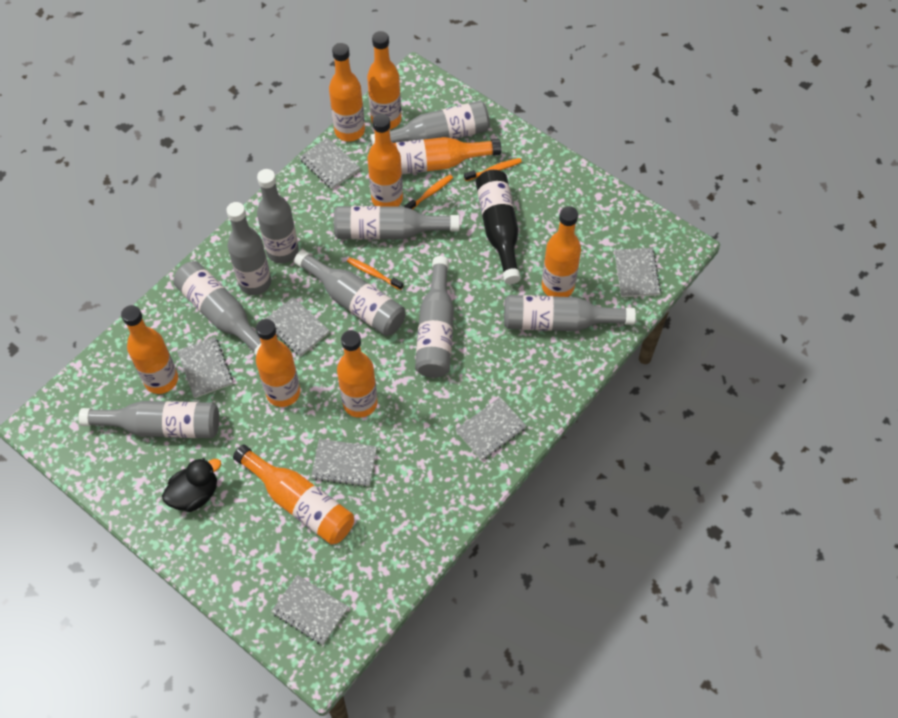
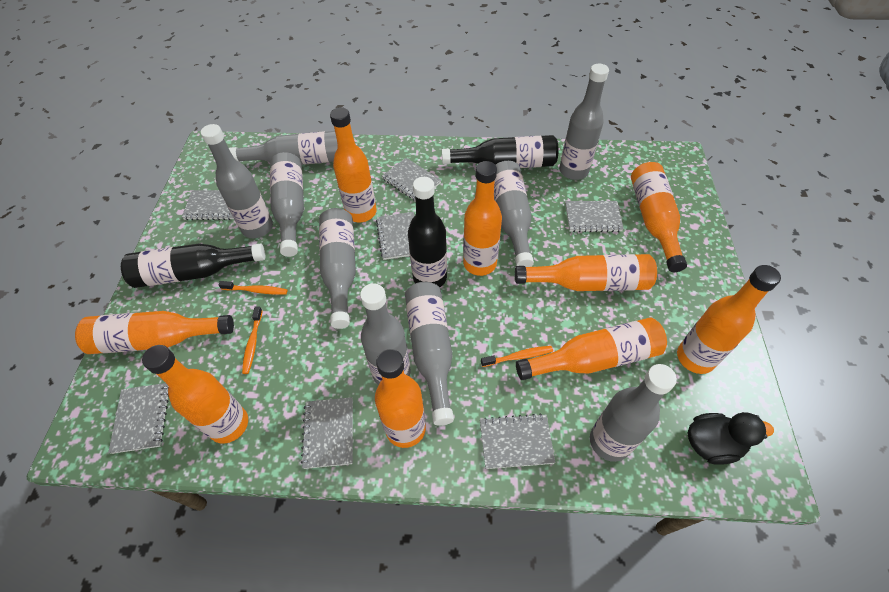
black bottle: [476,170,521,284] = 1 -> [121,243,265,288] [408,177,447,287] [442,135,558,168] = 3

